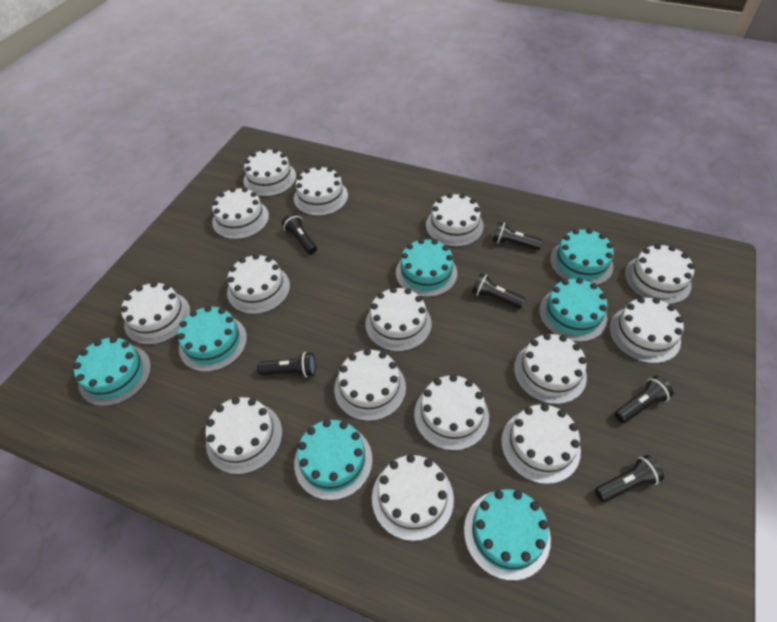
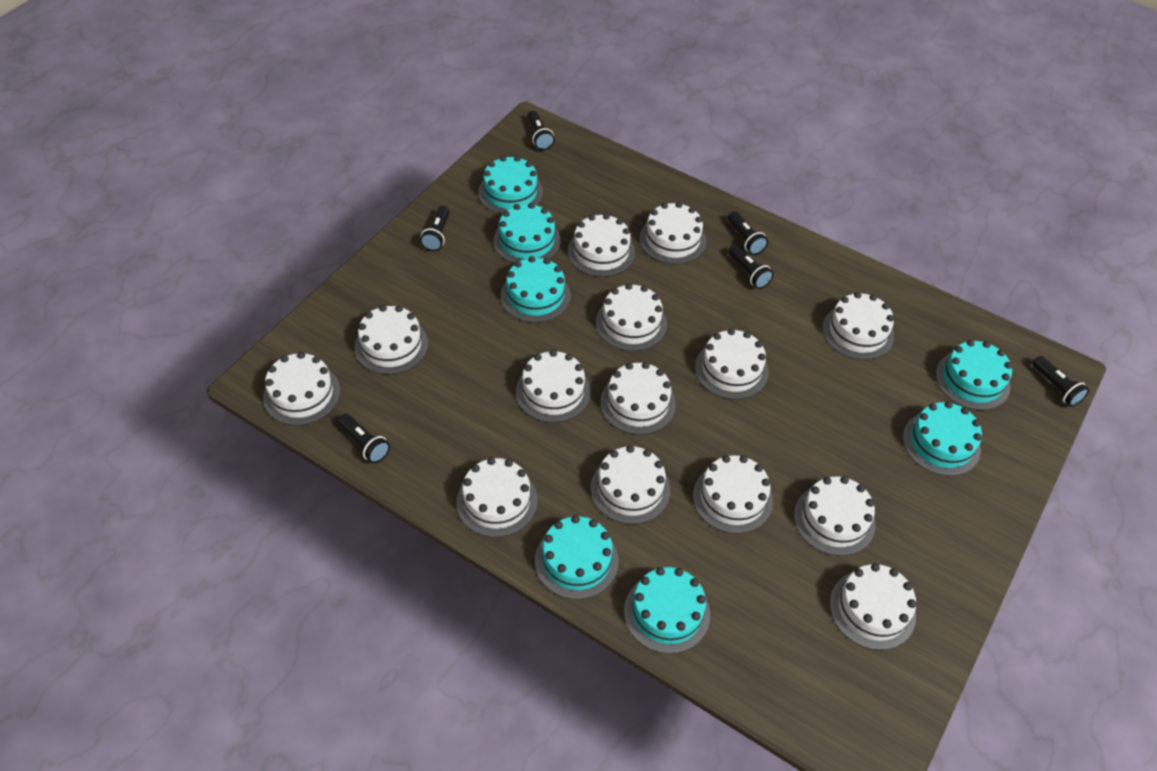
white cake: [121,282,191,345] [205,397,282,475] [212,187,269,239] [227,254,290,314] [243,148,296,197] [294,165,348,216] [334,349,406,421] [365,287,431,352] [372,454,454,541] [414,374,489,451] [426,193,484,247] [501,404,581,484] [514,333,587,404] [609,297,684,364] [625,244,695,304] = 15 -> [263,352,340,426] [354,305,428,375] [456,457,537,537] [516,350,591,423] [568,213,635,277] [591,445,670,524] [596,283,667,351] [601,362,676,435] [640,202,706,264] [693,455,773,534] [695,328,768,399] [794,476,875,556] [823,292,894,360] [830,563,916,650] = 14

